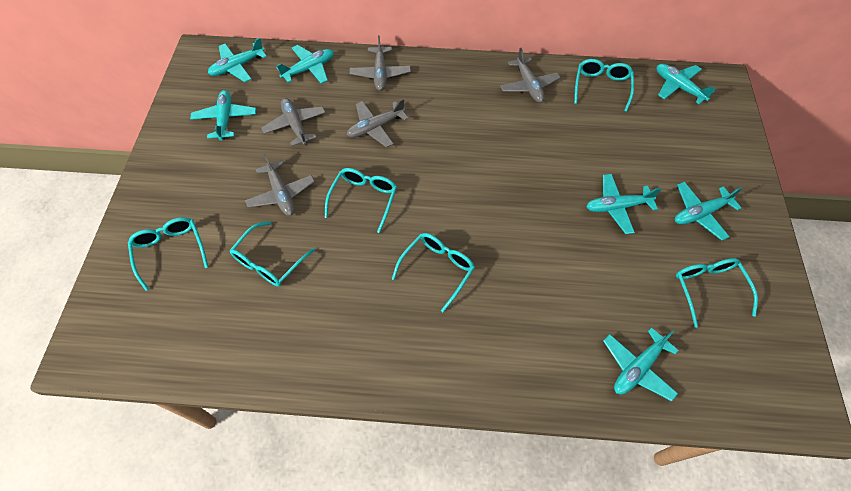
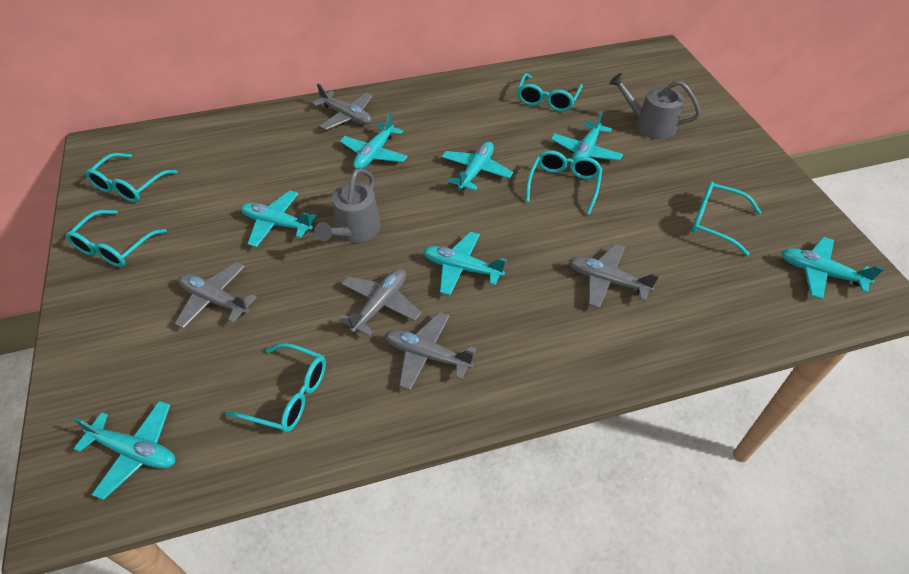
grey watering can: none = 0 -> [314,168,381,243] [609,73,701,140] = 2

